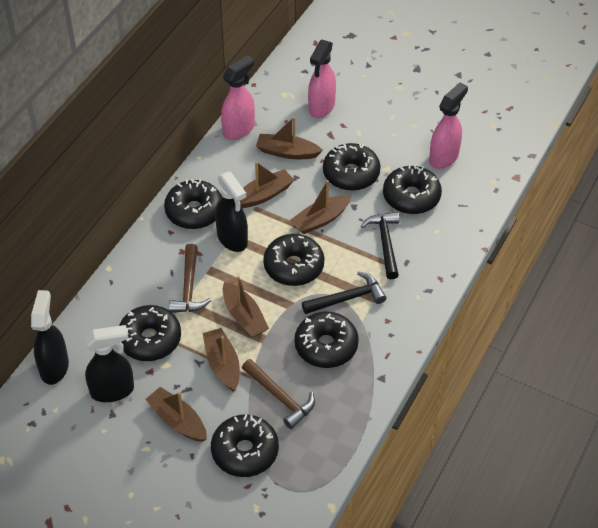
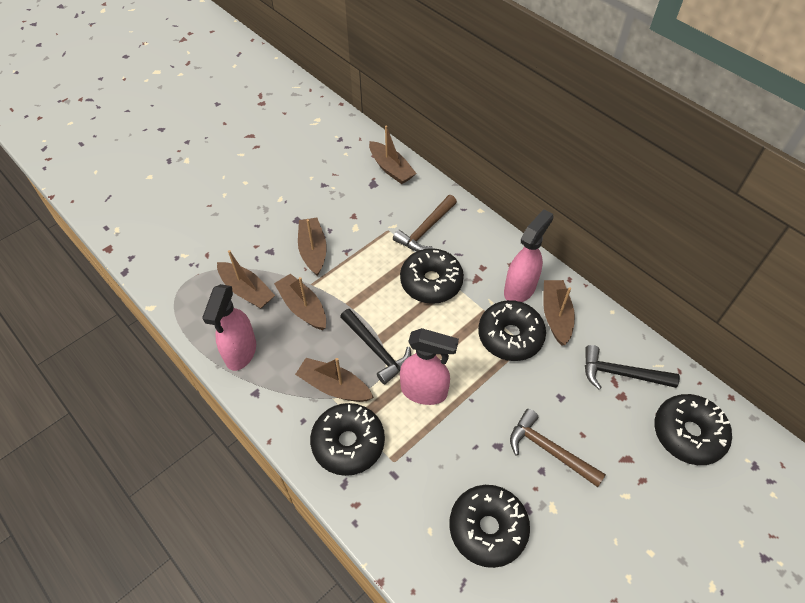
black donut: [119,305,181,361] [164,179,222,229] [211,414,279,477] [263,234,325,286] [294,311,359,368] [323,143,381,191] [383,165,442,214] = 7 -> [310,403,385,476] [400,248,464,304] [449,485,530,568] [478,300,546,361] [655,394,732,465] = 5
black spray bottle: [31,290,69,385] [85,325,134,402] [215,172,248,252] = 3 -> none = 0

